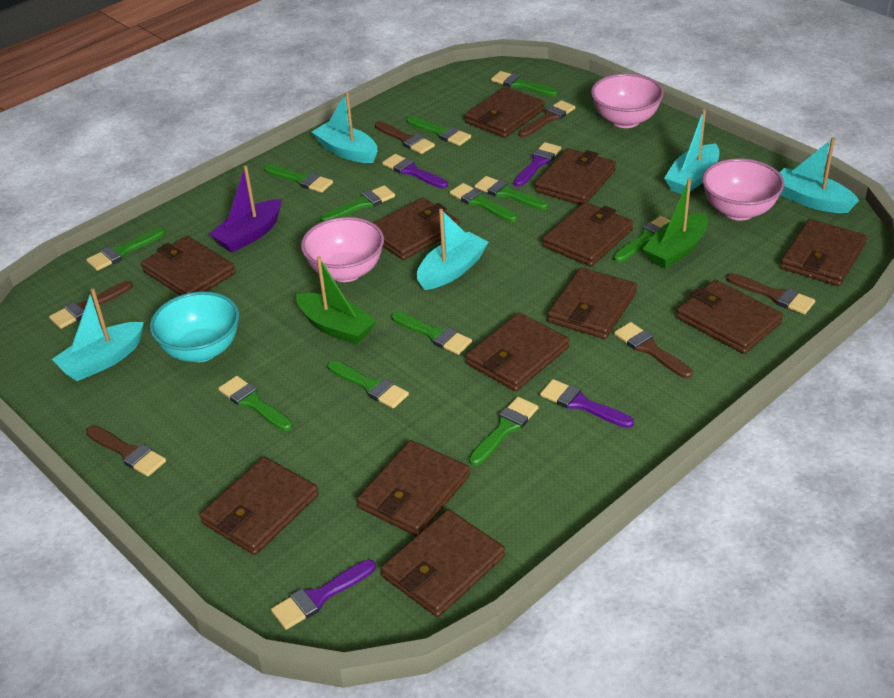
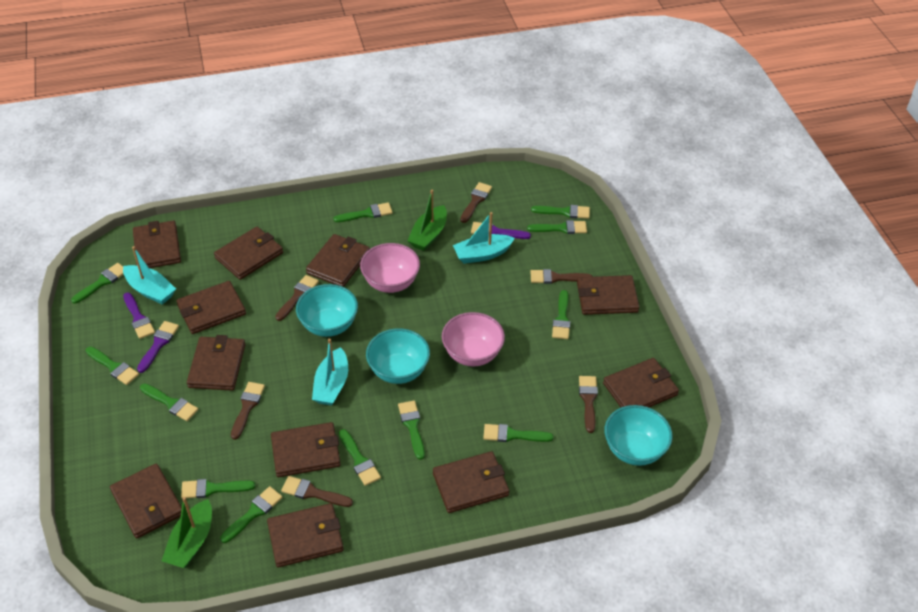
brown wallet: [141,236,236,295] [200,457,319,555] [357,440,470,536] [374,197,460,260] [381,510,505,617] [465,87,545,138] [466,313,569,391] [534,148,616,205] [543,202,633,267] [547,268,637,339] [676,280,783,354] [780,219,867,286] = 12 -> [110,464,182,539] [133,221,181,268] [176,281,246,334] [187,335,245,391] [214,227,283,280] [267,503,344,567] [271,422,341,477] [306,234,370,287] [433,451,510,513] [577,275,639,315] [603,358,679,407] = 11
pink bowl: [301,217,384,282] [591,73,664,128] [702,158,784,221] = 3 -> [360,243,420,293] [442,312,505,366] = 2
purple boat: [209,166,281,253] = 1 -> none = 0
purple brush: [271,559,376,630] [382,154,448,189] [514,142,562,187] [540,379,634,428] = 4 -> [123,292,155,339] [137,321,179,373] [471,222,531,239] = 3
turquoise boat: [52,288,144,381] [312,92,377,163] [417,209,488,290] [664,109,719,194] [779,137,859,213] = 5 -> [123,246,176,305] [312,339,348,406] [453,212,515,264] = 3
turquoise bowl: [150,291,240,362] = 1 -> [296,284,358,337] [366,328,430,384] [604,405,673,466] = 3

